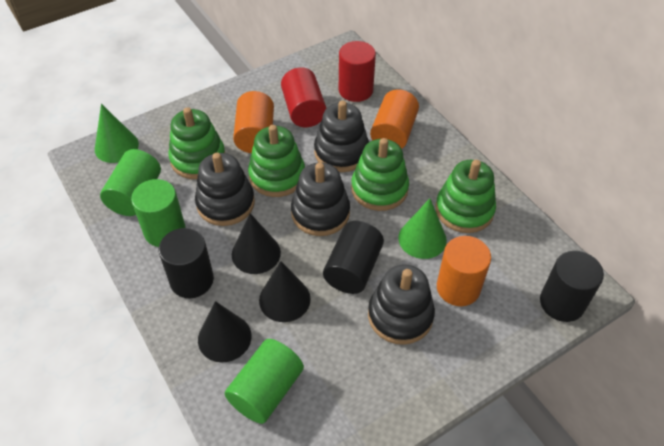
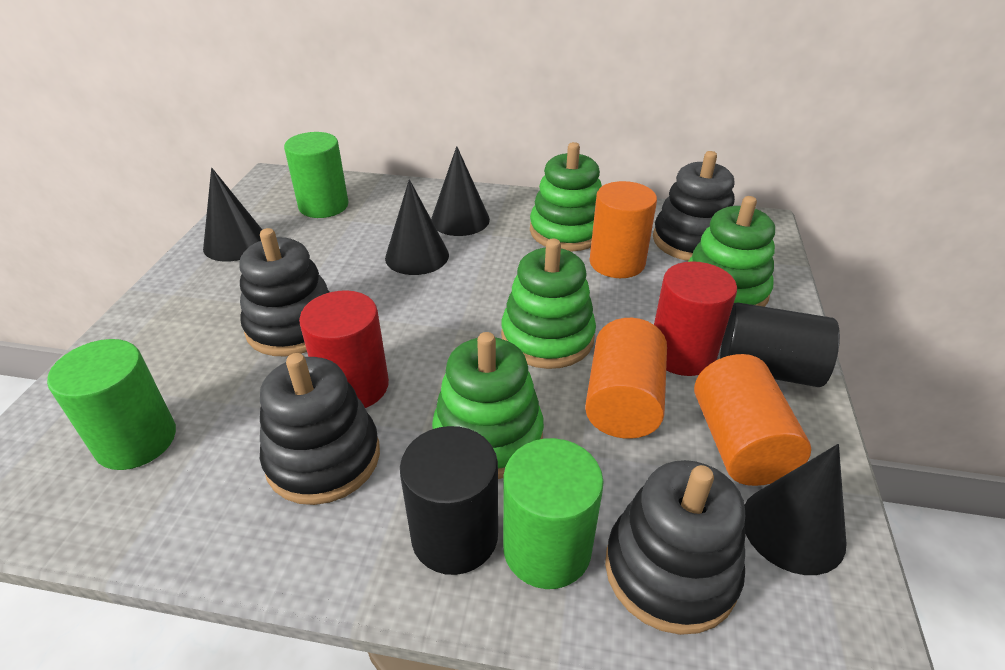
black cone: [198,301,251,362] [232,213,281,274] [259,261,311,322] = 3 -> [203,168,262,262] [385,179,449,275] [431,146,490,236] [744,444,846,575] = 4
black cylinder: [159,228,214,298] [323,221,384,294] [540,251,604,322] = 3 -> [400,426,498,575] [720,302,840,387] = 2
green cone: [95,104,139,163] [398,198,447,259] = 2 -> none = 0

